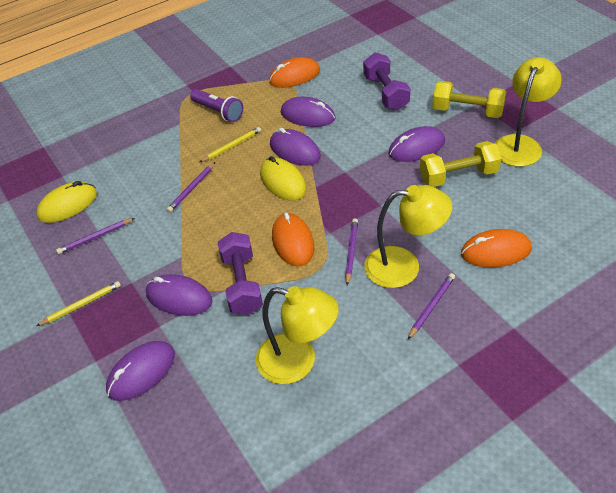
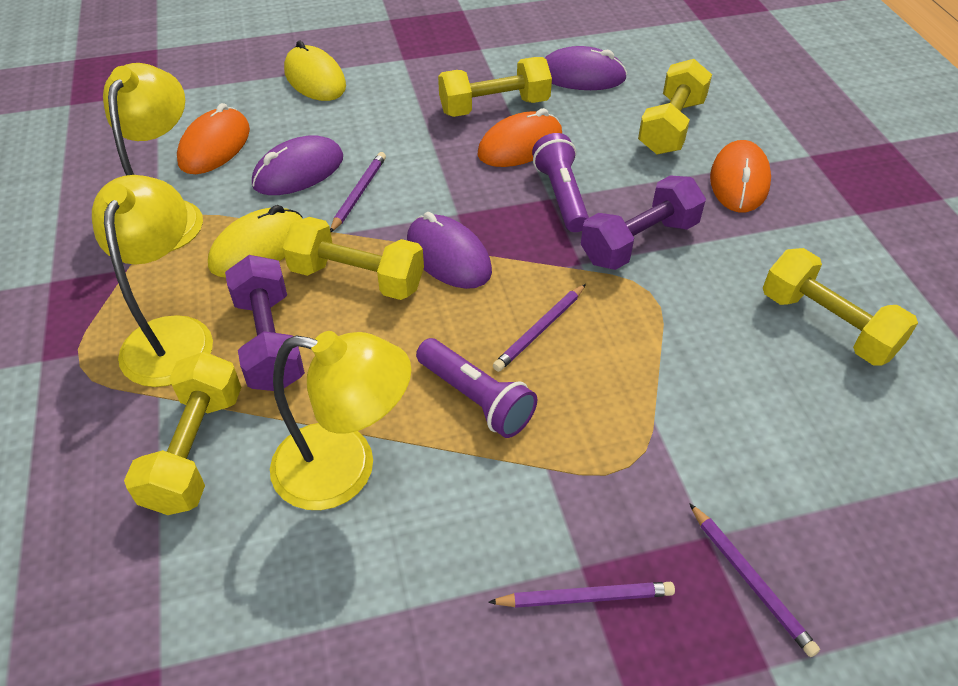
purple flashlight: [190,89,243,122] = 1 -> [416,338,537,438] [532,133,589,232] = 2
purple mouse: [106,341,175,401] [146,274,213,316] [270,128,321,166] [281,97,336,127] [388,126,445,162] = 5 -> [252,135,343,195] [407,212,492,289] [545,46,627,90] = 3
yellow dumbbell: [420,141,501,187] [432,81,506,118] = 2 -> [124,352,241,515] [283,217,424,300] [438,57,552,117] [638,59,712,155] [763,248,918,366] = 5
yellow pencil: [36,281,121,326] [200,127,261,162] = 2 -> none = 0

